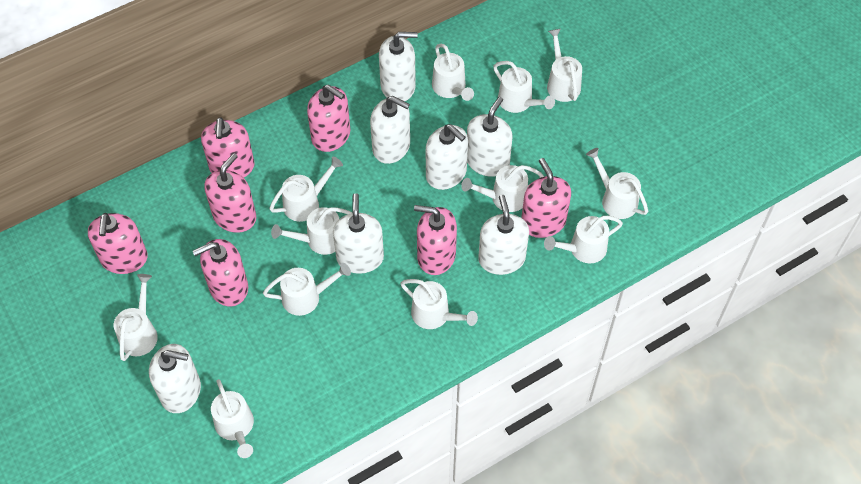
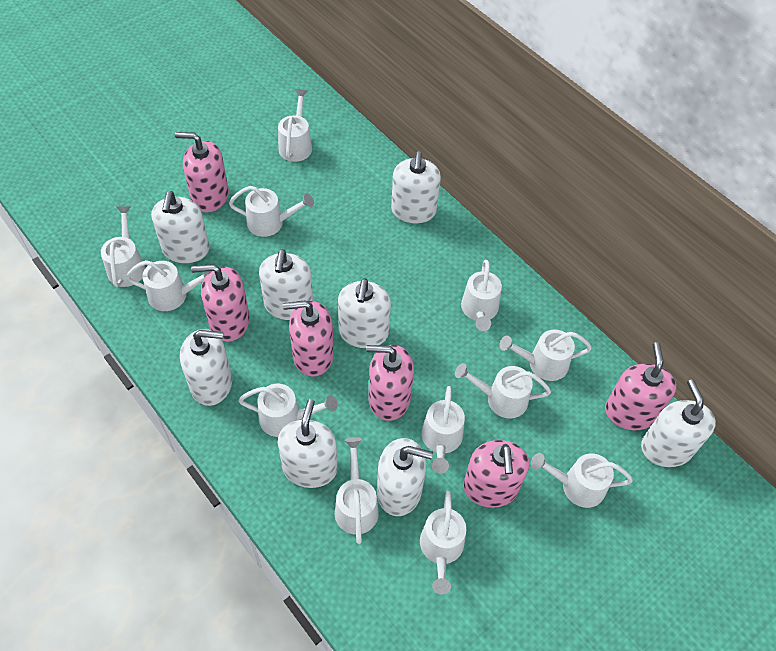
pink soap dispenser: [88,213,148,274] [193,239,248,306] [201,117,255,178] [204,153,256,233] [307,85,350,152] [414,205,457,275] [521,158,571,238] = 7 -> [175,132,229,212] [191,264,250,342] [283,300,334,377] [366,345,414,421] [463,440,529,508] [605,342,676,430] = 6
white soap dispenser: [149,344,201,413] [333,193,384,274] [370,96,410,164] [379,32,418,102] [426,124,468,190] [467,97,513,177] [478,195,529,275] = 7 -> [151,191,210,263] [180,329,232,406] [259,249,313,320] [278,399,338,488] [338,278,391,348] [377,438,433,516] [391,151,441,223] [641,379,716,467] = 8

